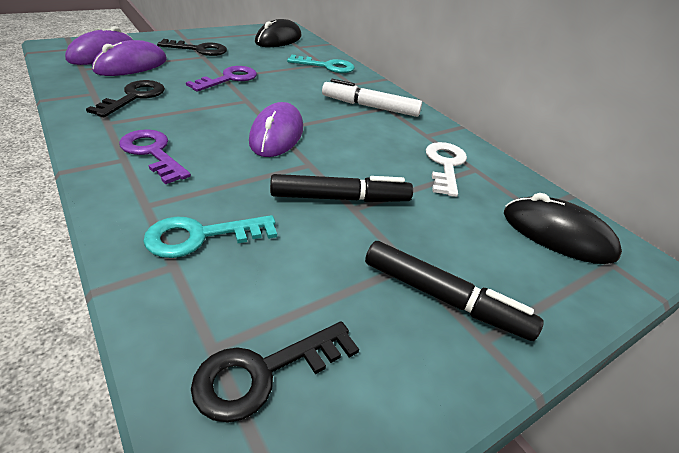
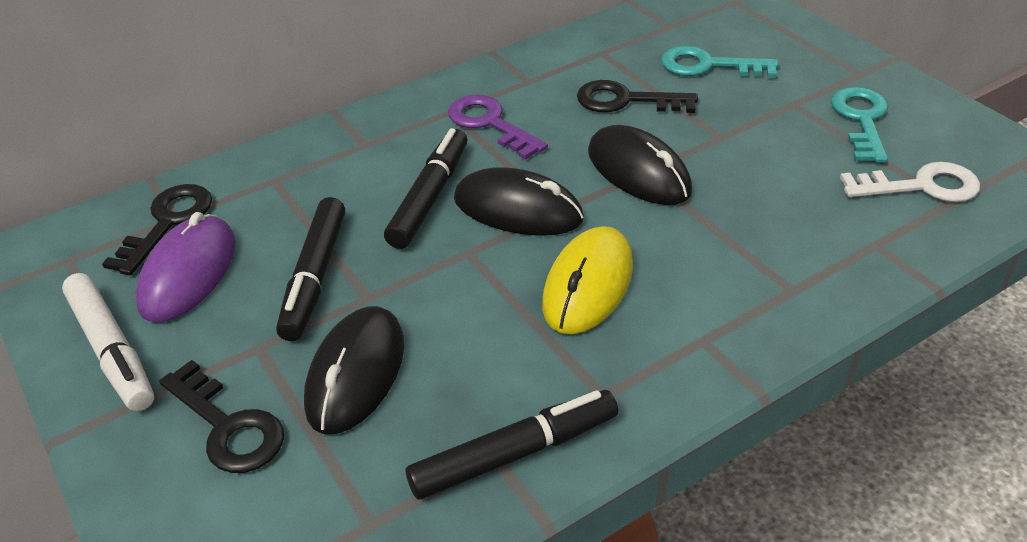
black marker: [270,174,413,202] [365,241,544,341] = 2 -> [276,197,345,341] [384,128,467,249] [406,390,618,500] = 3
black mouse: [255,19,301,47] [504,193,622,264] = 2 -> [304,306,404,434] [454,167,584,236] [588,125,692,205] = 3
purple key: [119,129,191,184] [186,66,257,92] = 2 -> [448,95,548,160] = 1
purple mouse: [65,26,133,65] [92,40,167,76] [249,102,303,157] = 3 -> [136,212,236,322] = 1
yellow mouse: none = 0 -> [542,226,633,334] = 1

